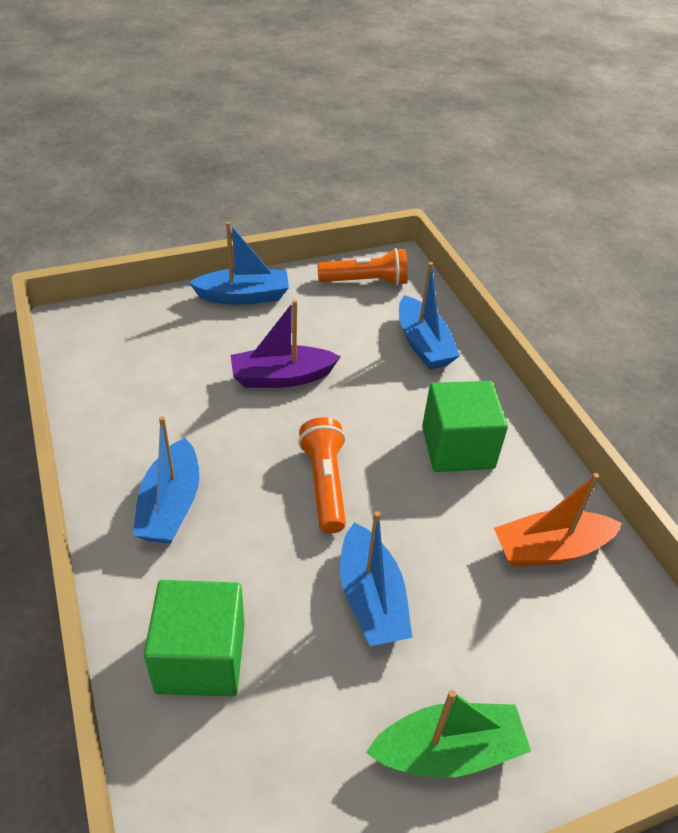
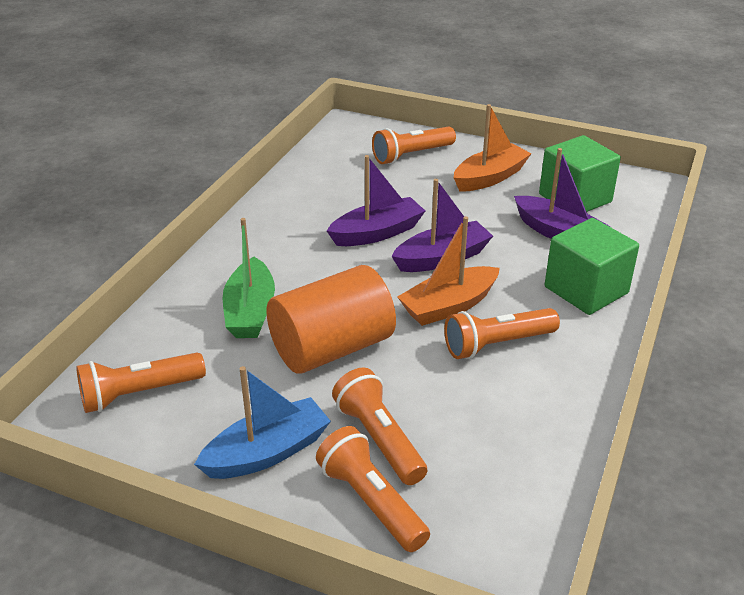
blue boat: [133,416,199,544] [189,222,289,305] [340,511,412,646] [399,262,460,370] = 4 -> [194,366,331,479] = 1
orange boat: [494,473,622,567] = 1 -> [397,216,500,326] [454,104,532,192] = 2
orange cylinder: none = 0 -> [266,265,396,374] = 1
orange flashlight: [298,417,346,533] [317,248,408,286] = 2 -> [76,353,206,413] [316,426,430,552] [332,367,427,485] [372,126,456,164] [444,308,560,359] = 5
purple boat: [231,300,341,388] = 1 -> [327,155,425,246] [391,179,493,272] [514,148,611,239] = 3

